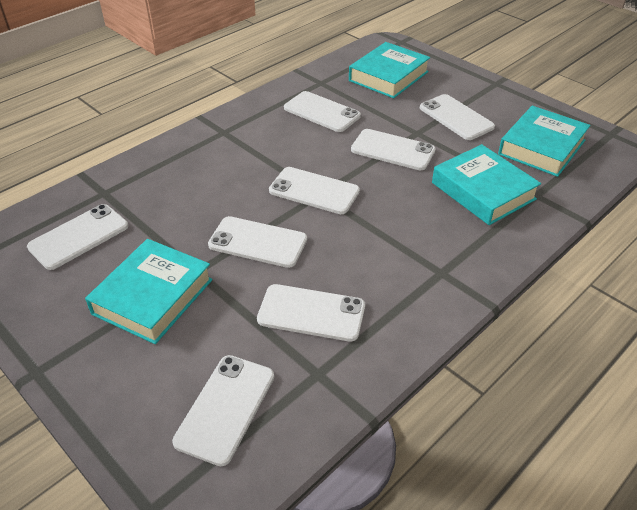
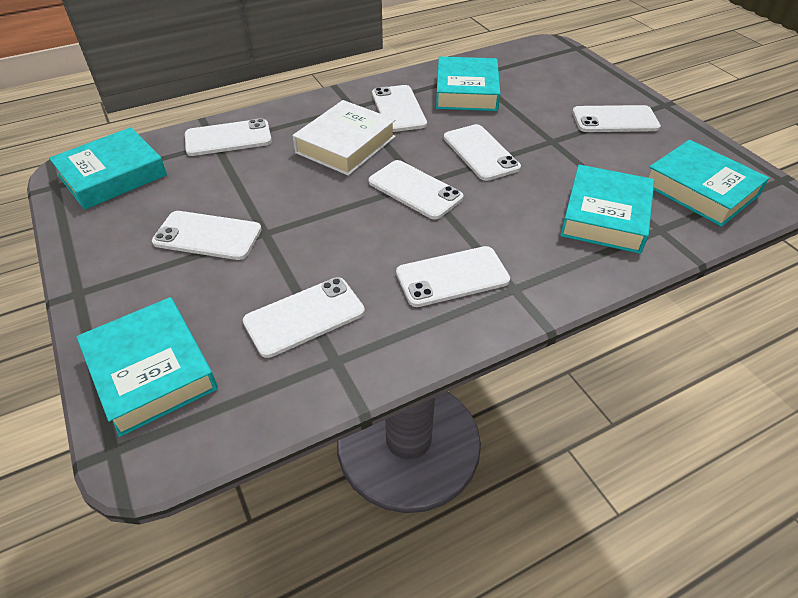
turquoise book: [85,239,212,344] [349,42,430,98] [432,144,541,225] [498,106,590,177] = 4 -> [49,127,167,210] [76,297,218,437] [436,56,501,111] [560,165,654,254] [649,140,769,227] = 5
white book: none = 0 -> [292,100,396,175] = 1

